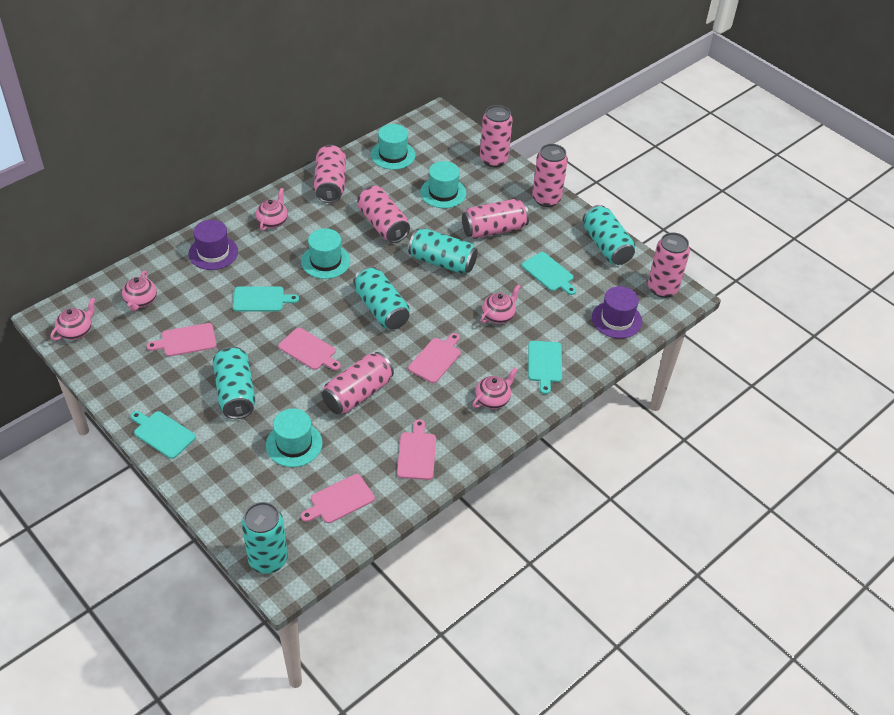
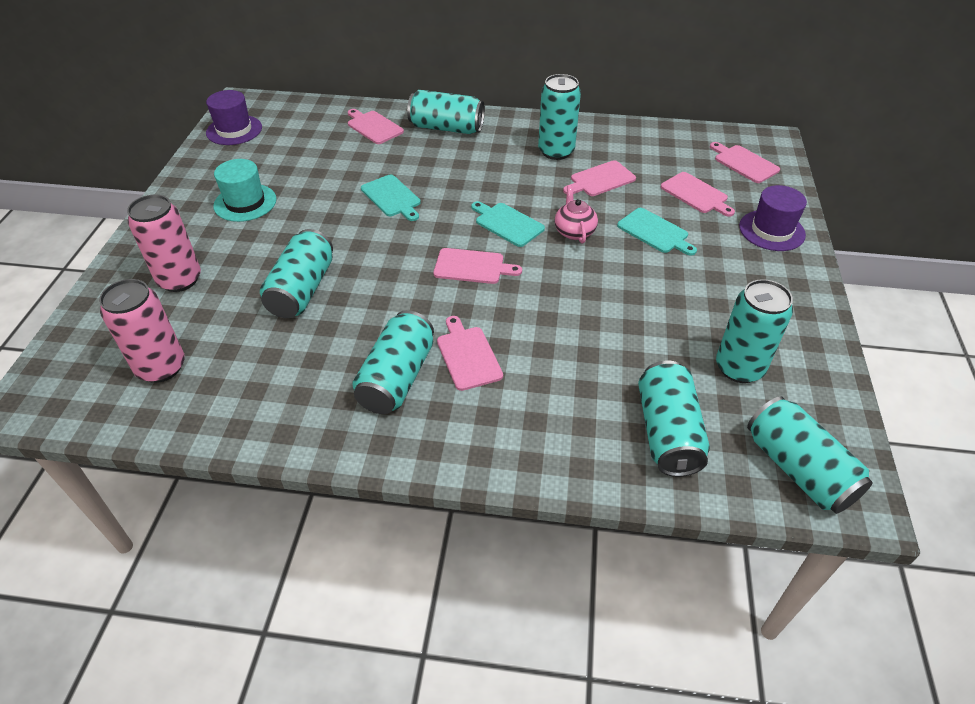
pink can: [314,145,346,203] [322,352,394,414] [357,185,410,243] [462,199,529,239] [480,105,513,167] [532,144,568,207] [648,232,690,298] = 7 -> [99,279,185,383] [127,194,201,292] = 2
pink cutting board: [147,323,217,357] [278,328,341,370] [301,474,375,523] [397,419,436,480] [408,333,461,383] = 5 -> [348,109,404,144] [433,248,522,284] [437,316,503,391] [563,160,636,196] [661,172,735,217] [710,142,780,183] = 6
pink teapot: [50,298,96,341] [122,271,157,311] [256,188,288,231] [473,367,518,409] [481,284,521,324] = 5 -> [555,185,598,244] = 1
turquoise can: [213,346,255,419] [242,502,288,574] [353,266,410,330] [408,229,478,274] [583,205,635,265] = 5 -> [260,229,333,318] [352,310,434,414] [407,90,485,134] [538,74,581,160] [638,360,710,477] [716,279,793,383] [747,396,873,514] = 7
turquoise cutting board: [131,411,196,459] [233,286,299,312] [522,252,576,295] [528,341,562,394] = 4 -> [361,175,421,221] [471,201,545,247] [617,208,697,255] = 3
turquoise hat: [266,409,323,467] [301,228,350,279] [371,124,415,170] [420,161,466,208] = 4 -> [213,159,276,222] = 1

